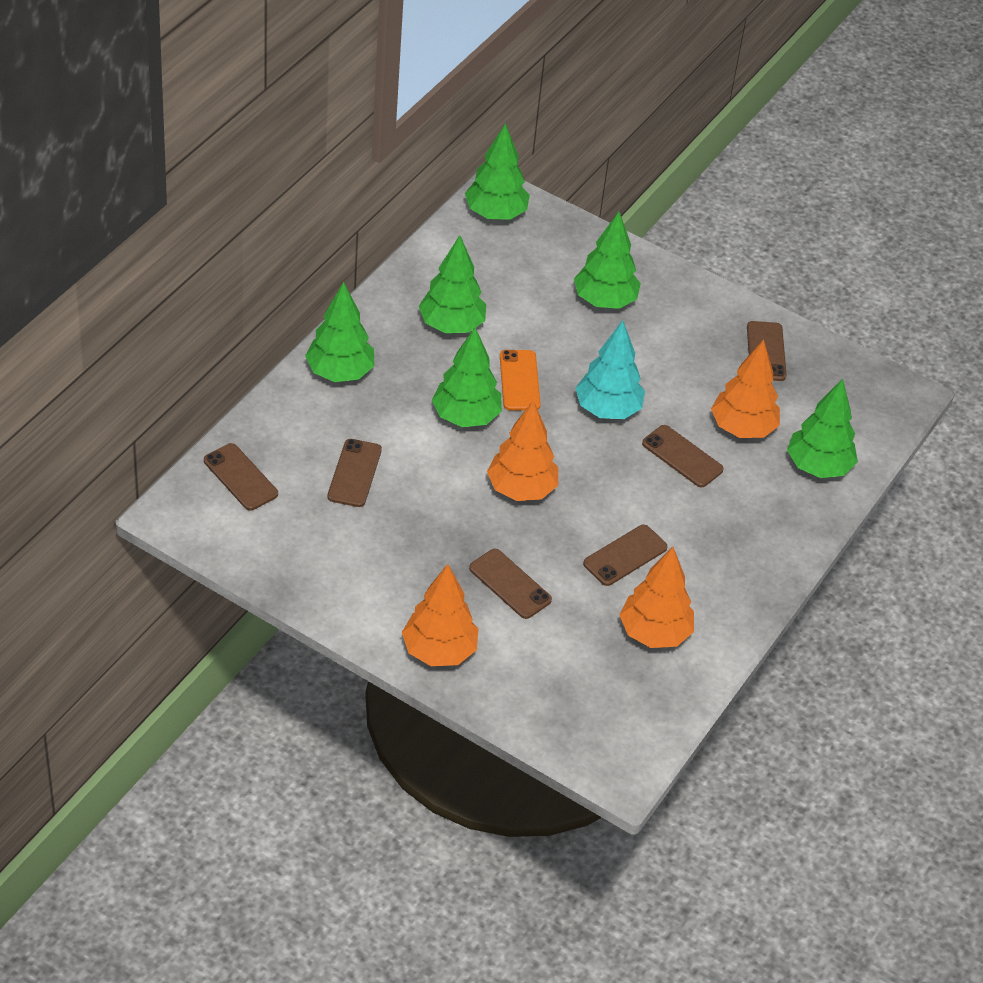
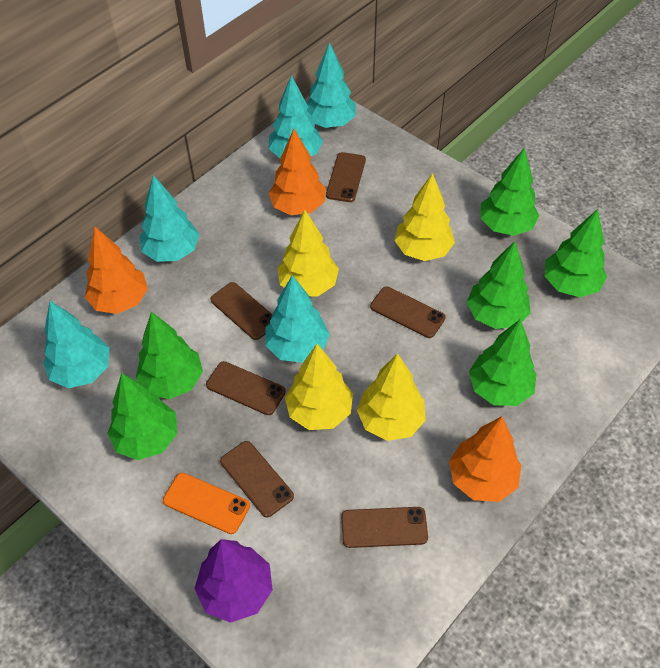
orange tree: [402,564,478,666] [487,401,558,501] [619,547,694,648] [711,340,780,438] = 4 -> [85,226,148,314] [268,129,326,215] [449,416,521,502] = 3
purple tree: none = 0 -> [194,539,273,623] = 1
turquoise tree: [575,320,645,419] = 1 -> [43,301,109,388] [139,175,199,262] [265,275,330,363] [269,75,323,158] [307,42,356,128] = 5
yellow tree: none = 0 -> [277,210,339,296] [285,344,353,430] [357,353,426,441] [394,173,455,261] = 4

